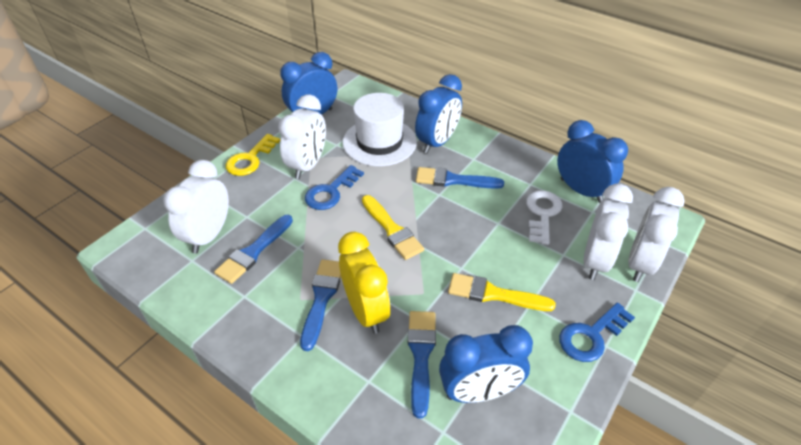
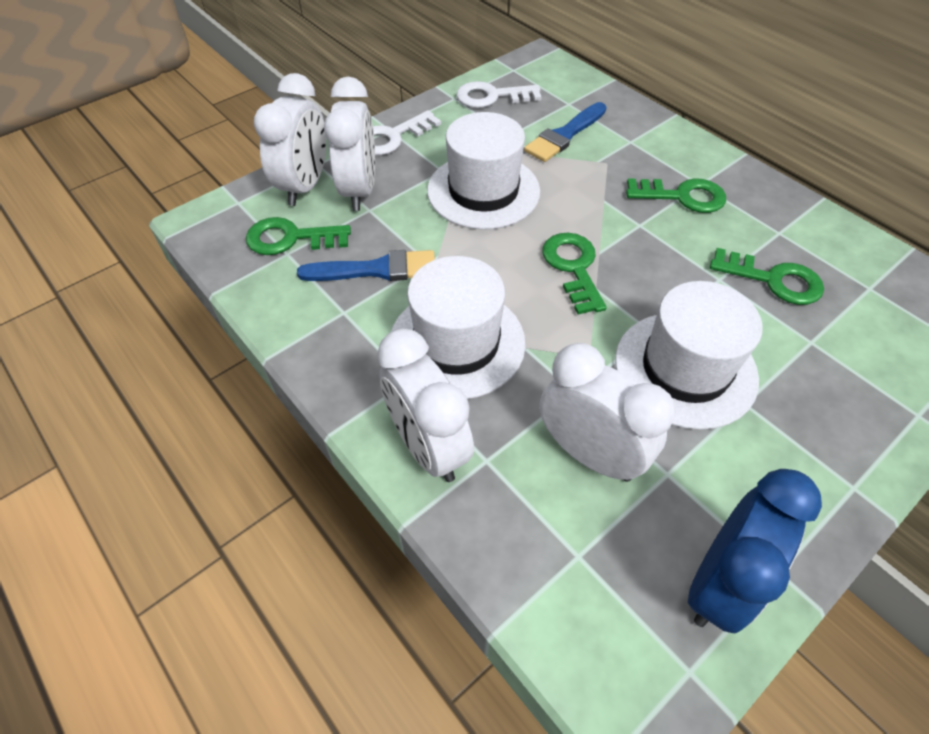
blue brush: [214,215,293,284] [300,259,341,351] [408,311,436,419] [416,167,504,189] = 4 -> [297,250,435,281] [524,102,607,162] = 2
blue clock: [280,52,337,115] [415,74,462,153] [439,325,533,403] [557,120,628,203] = 4 -> [688,469,822,633] = 1
blue key: [305,165,364,210] [559,303,635,362] = 2 -> none = 0
green key: none = 0 -> [246,217,351,255] [543,233,607,314] [626,178,726,213] [710,248,824,305] = 4
white hat: [342,93,417,166] = 1 -> [391,256,526,399] [427,112,540,230] [615,281,763,430] = 3
white key: [526,190,563,245] = 1 -> [373,110,441,155] [457,81,541,108] = 2
yellow brush: [362,195,424,260] [448,273,556,311] = 2 -> none = 0
yellow clock: [338,232,390,334] = 1 -> none = 0
yellow key: [225,134,280,176] = 1 -> none = 0

